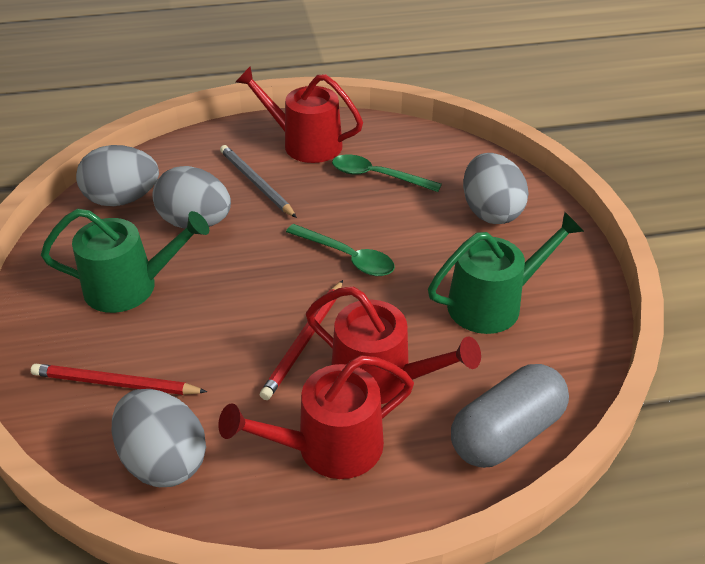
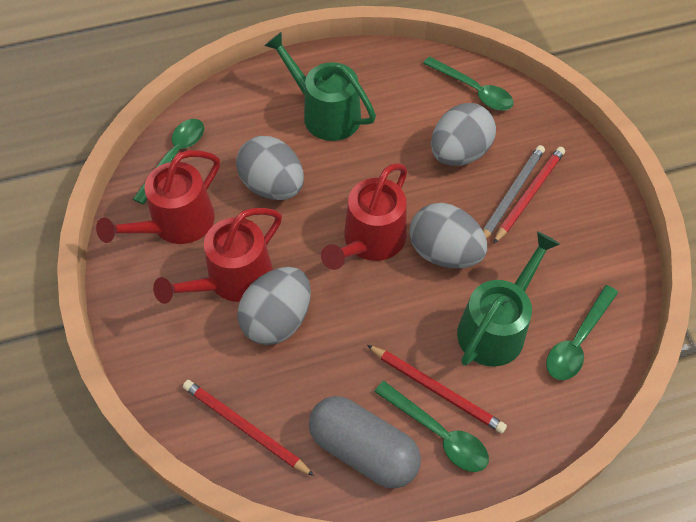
green spoon: [286,224,395,276] [332,155,442,192] = 2 -> [133,119,204,204] [374,381,489,472] [423,57,514,111] [546,285,618,380] = 4
red pencil: [31,364,207,395] [260,280,343,400] = 2 -> [183,380,314,476] [367,345,507,433] [493,147,565,244] = 3

